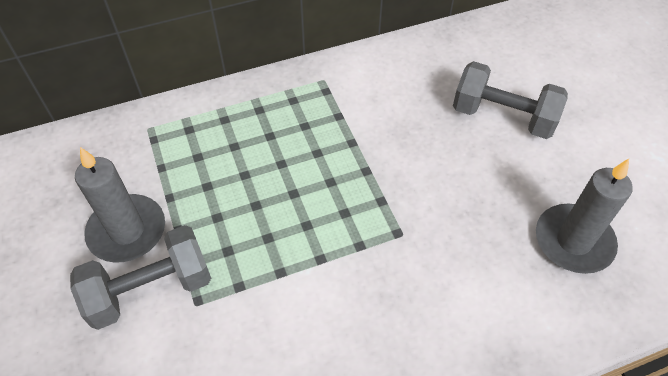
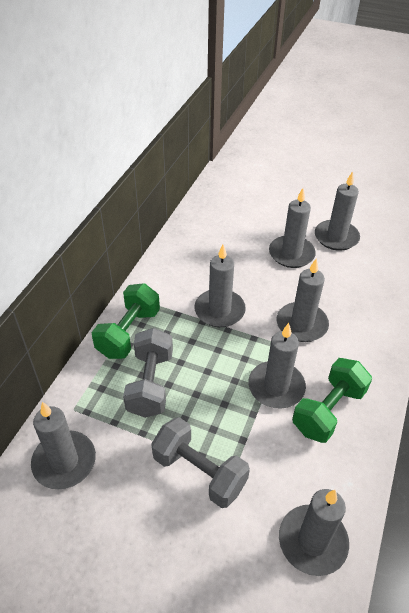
green dumbbell: none = 0 -> [91,283,160,359] [292,358,372,443] = 2
grey candle: [75,147,165,263] [536,159,633,274] = 2 -> [31,402,96,489] [194,245,246,327] [248,323,306,409] [269,188,316,268] [277,258,329,342] [279,489,349,576] [315,171,360,251] = 7

